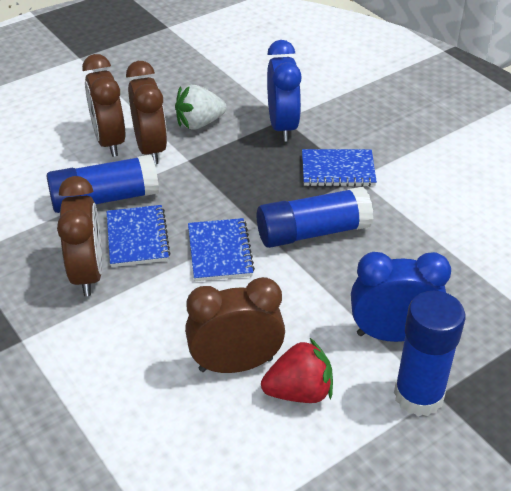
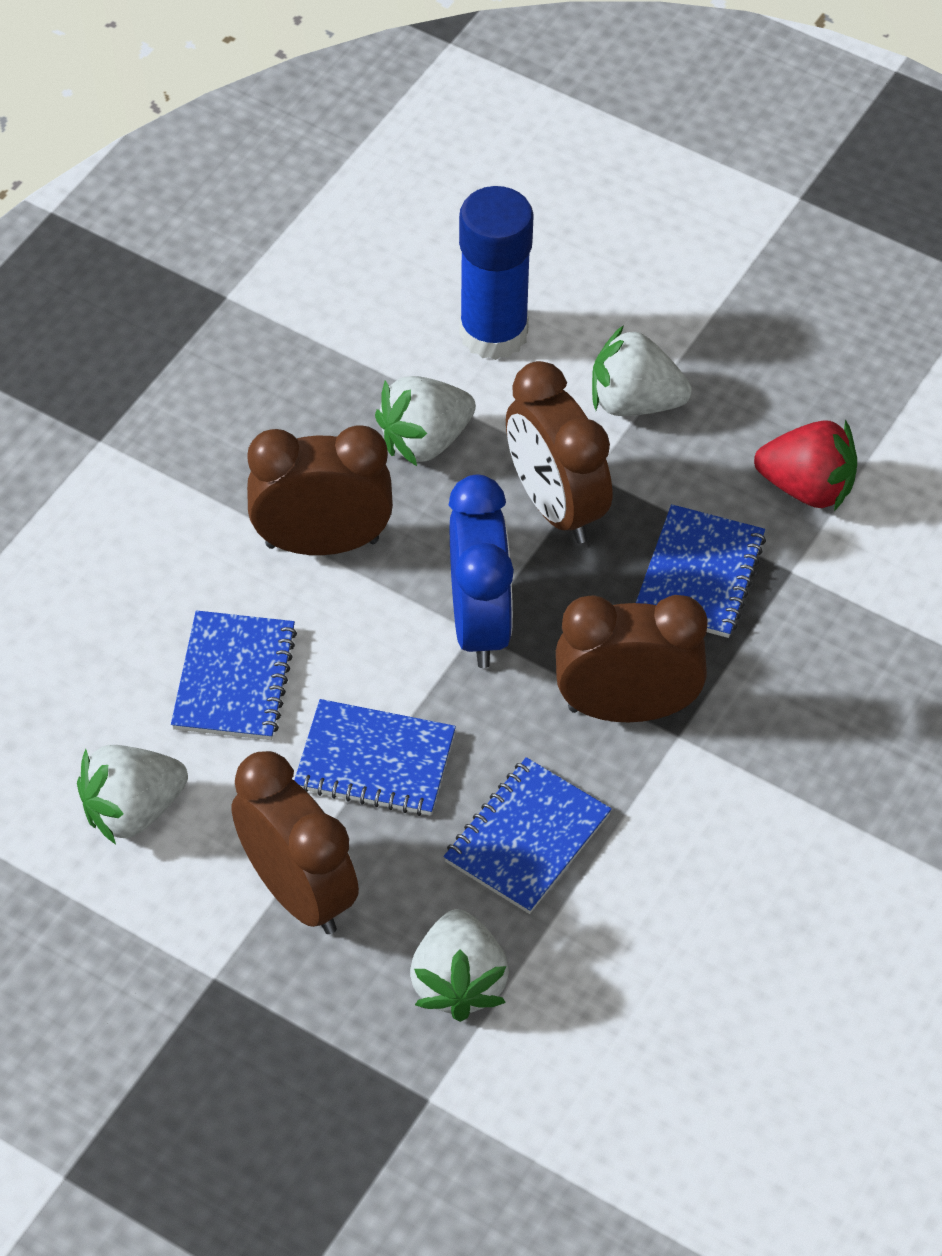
blue clock: [267,40,302,142] [351,252,451,342] = 2 -> [449,475,514,668] = 1
blue glue stick: [47,154,159,213] [257,187,373,248] [394,291,465,416] = 3 -> [459,186,534,360] = 1
blue notebook: [107,205,171,267] [188,218,255,281] [302,149,377,187] = 3 -> [171,610,297,740] [294,699,456,816] [444,757,612,914] [636,504,766,638] = 4
white strawberry: [175,85,227,130] = 1 -> [77,745,188,845] [375,376,476,466] [410,909,509,1022] [592,325,692,416] = 4

